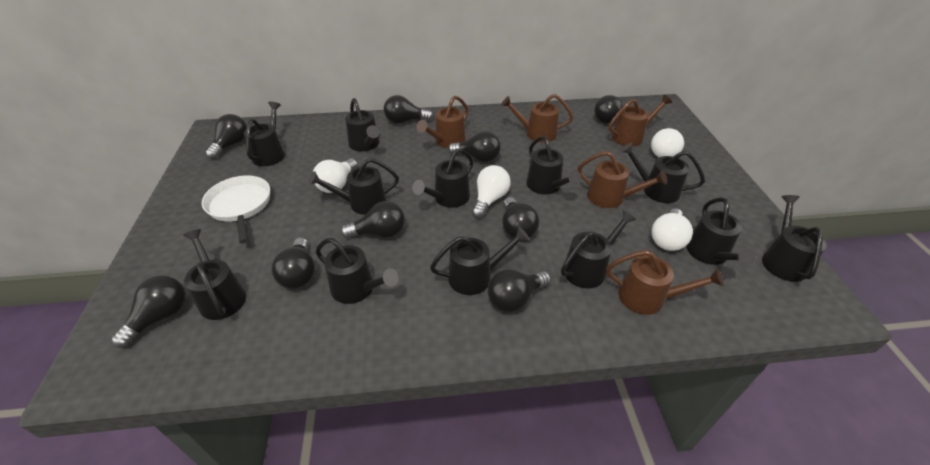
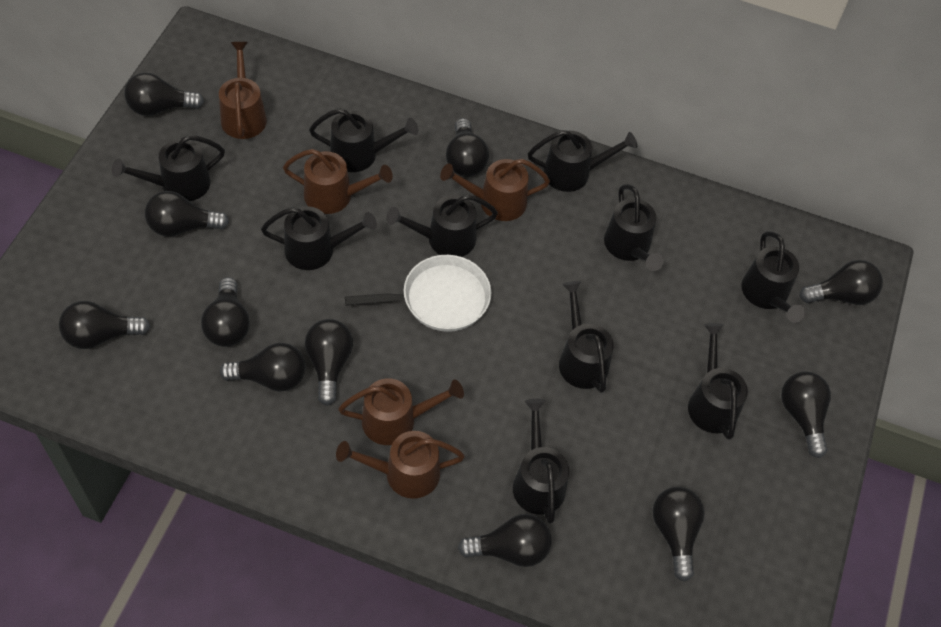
black light bulb: [111,276,186,348] [205,114,247,159] [271,238,315,289] [341,201,405,238] [384,95,433,124] [448,131,501,162] [488,269,551,312] [502,197,539,238] [594,95,623,124] = 9 -> [59,301,150,349] [124,73,204,116] [145,191,229,237] [201,277,250,347] [220,343,305,392] [305,319,353,406] [446,118,489,177] [458,514,552,567] [652,487,705,582] [781,371,831,458] [799,260,883,305] = 11
black watering can: [183,229,246,320] [244,102,285,166] [308,158,399,215] [316,238,399,304] [345,98,380,151] [412,149,473,208] [430,227,530,295] [526,136,581,195] [561,210,636,288] [621,143,705,203] [686,197,755,266] [762,195,826,282] = 12 -> [112,135,225,201] [261,206,377,270] [309,108,418,172] [386,194,498,257] [513,399,569,524] [528,130,637,192] [559,281,613,393] [604,184,664,271] [688,323,748,440] [741,231,806,323] = 10
white light bulb: [313,158,357,193] [472,165,511,218] [651,128,684,157] [652,208,693,251] = 4 -> none = 0

